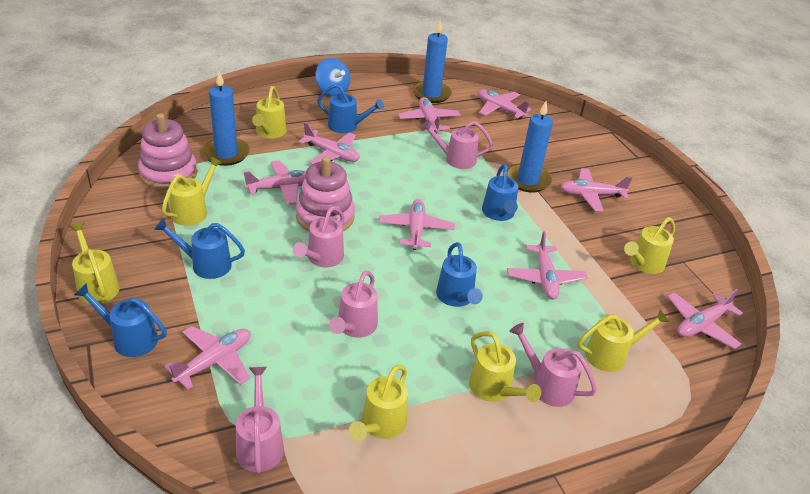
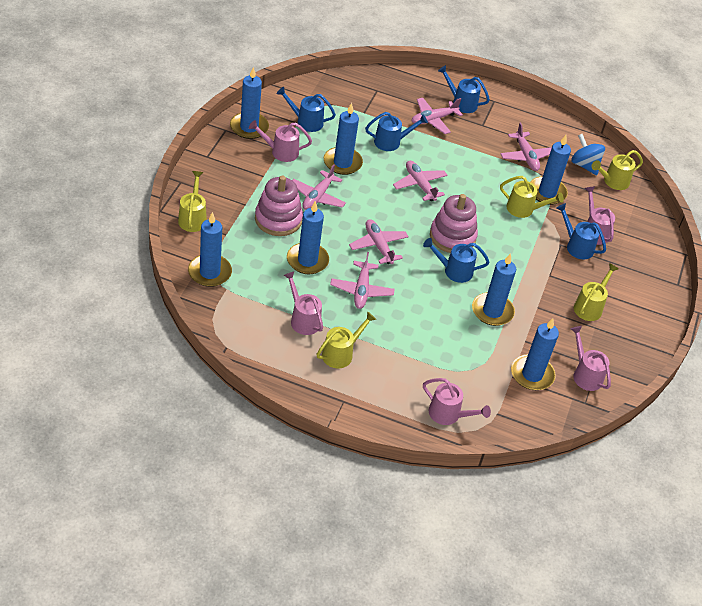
blue candle: [202,71,250,166] [412,20,452,103] [507,101,553,193] = 3 -> [188,212,232,287] [230,67,269,139] [287,201,329,274] [324,103,363,175] [472,253,516,326] [511,318,559,390] [531,135,571,205] = 7
pink plane: [164,326,250,390] [244,161,306,205] [298,122,360,164] [379,199,455,250] [398,97,460,134] [478,89,531,119] [507,231,588,300] [560,168,632,211] [667,289,743,349] = 9 -> [292,164,346,210] [330,252,395,309] [349,219,409,264] [393,161,448,201] [412,98,463,134] [500,123,552,171] = 6
yellow watering can: [69,222,120,304] [162,156,222,226] [252,86,286,139] [349,365,408,441] [469,331,541,402] [578,309,670,372] [624,217,675,274] = 7 -> [178,171,207,232] [317,312,377,368] [500,176,564,218] [574,263,619,321] [591,150,643,190] = 5

